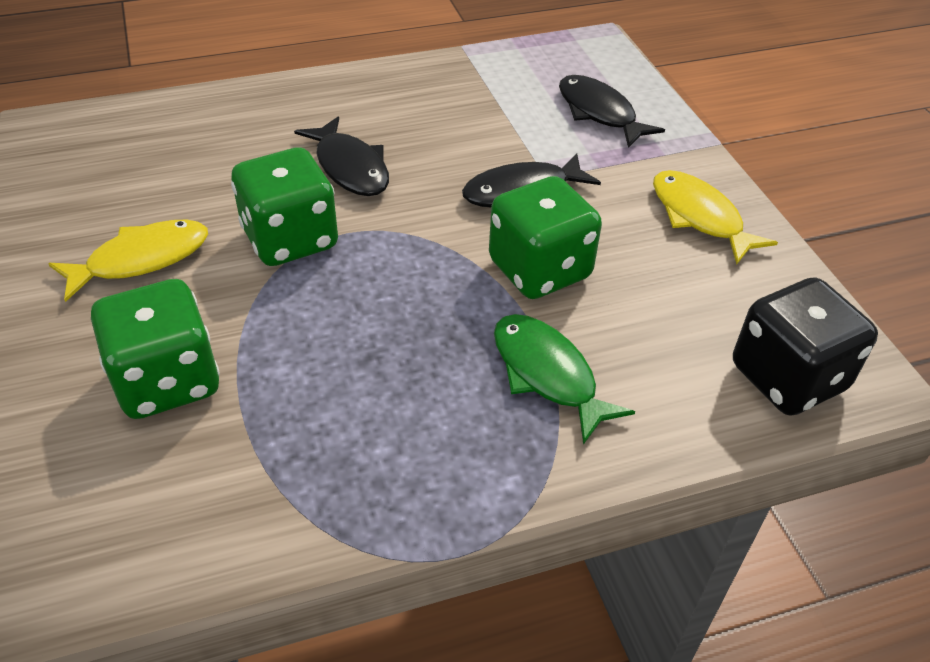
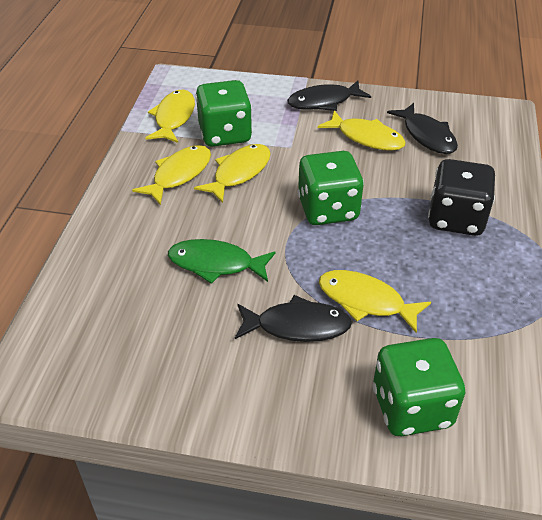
yellow fish: [48,220,208,302] [653,170,778,264] = 2 -> [132,145,211,205] [145,90,195,143] [194,144,271,203] [318,110,406,151] [319,270,431,333] = 5

